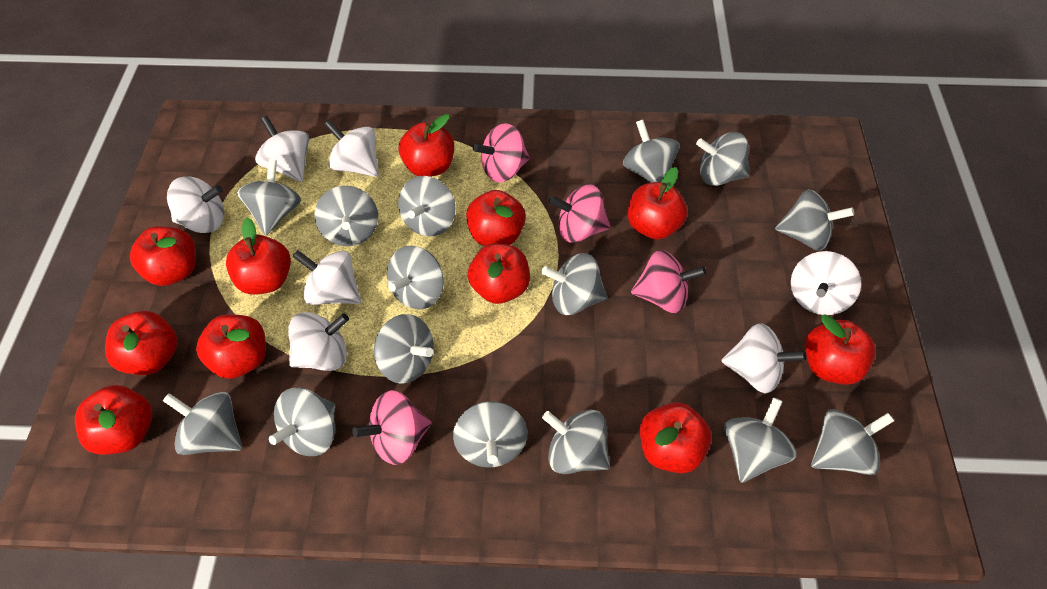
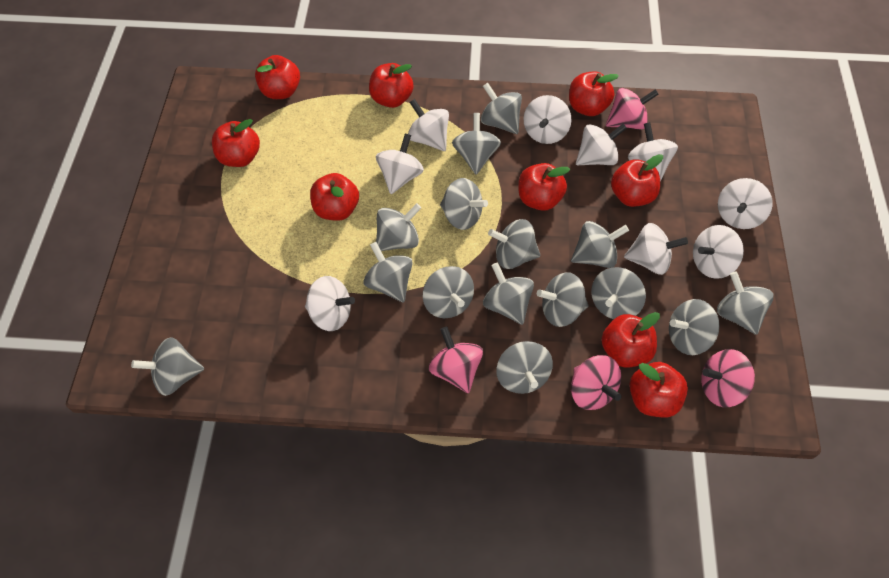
red apple: [75,385,152,455] [105,311,178,375] [130,226,196,286] [196,314,266,379] [226,217,291,295] [399,114,454,177] [466,190,526,246] [468,243,530,304] [628,167,688,240] [640,402,712,473] [805,314,876,385] = 11 -> [212,119,260,167] [255,55,300,99] [310,173,359,221] [369,63,414,108] [518,163,570,211] [569,71,619,116] [601,312,660,368] [611,154,663,207] [629,362,688,417] = 9
white spinning top: [167,177,224,233] [255,116,309,182] [288,312,349,371] [292,250,361,305] [324,119,379,177] [721,323,807,393] [791,251,861,315] = 7 -> [305,276,355,331] [376,134,424,194] [408,99,449,151] [524,95,571,144] [576,124,627,165] [624,223,688,275] [628,122,678,181] [693,225,744,279] [718,178,773,229] = 9

